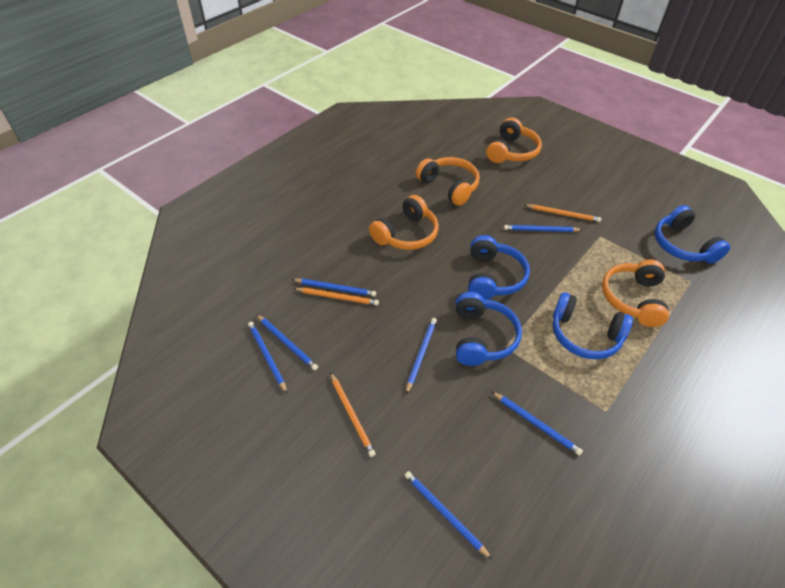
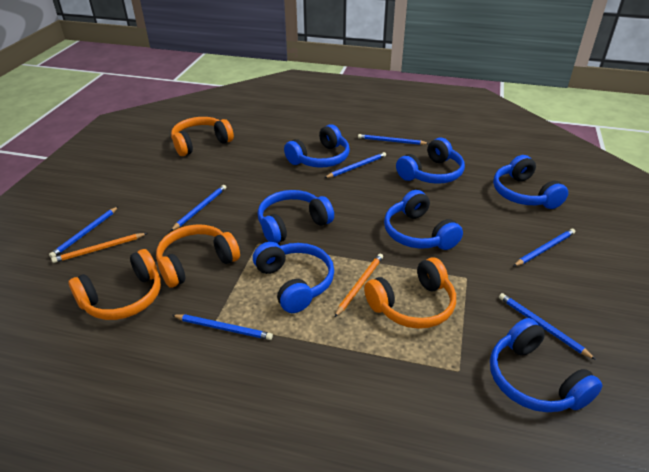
blue headphones: [456,292,522,366] [468,235,530,300] [553,292,633,359] [655,205,730,264] = 4 -> [253,242,334,313] [258,190,334,244] [284,124,350,168] [384,190,463,250] [396,138,465,184] [490,318,603,412] [493,155,568,209] = 7
orange pencil: [293,287,379,305] [330,372,376,457] [525,204,601,222] = 3 -> [51,233,147,263] [335,254,383,317] = 2

